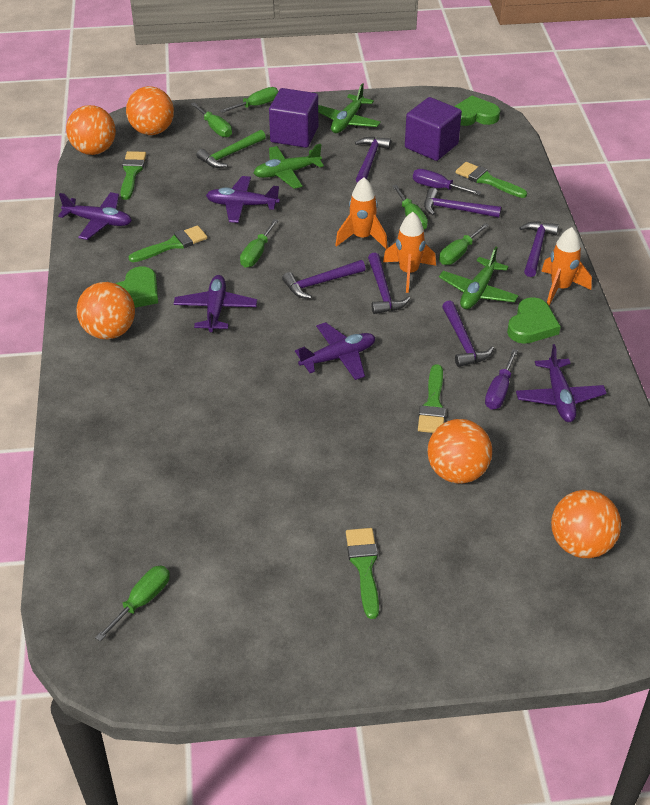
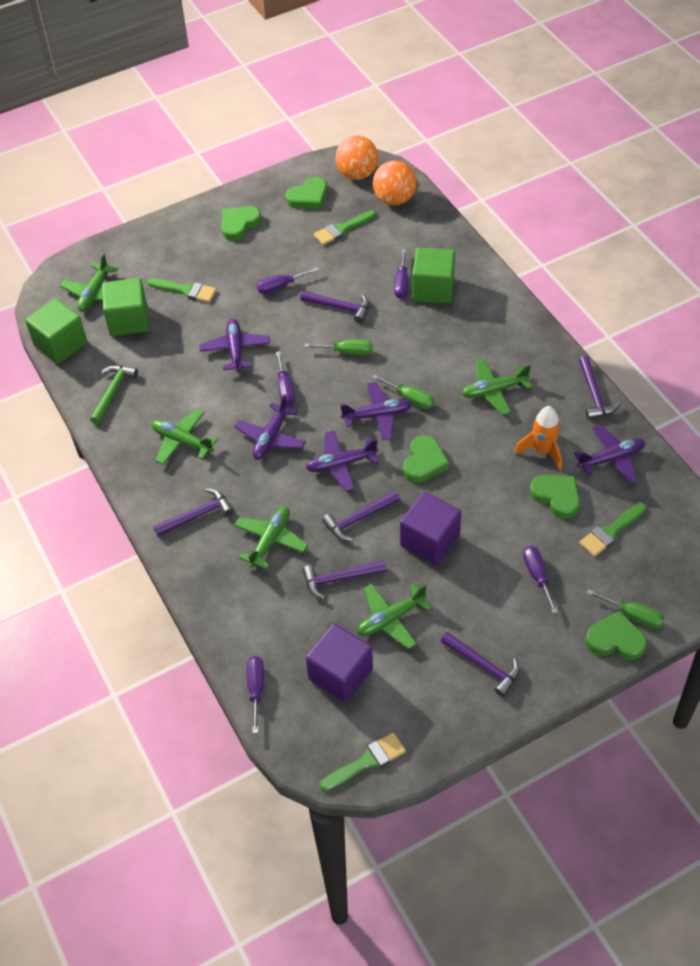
green brush: [121,151,146,200] [128,225,207,262] [346,528,379,619] [418,364,446,433] [455,162,527,198] = 5 -> [147,278,216,302] [314,210,376,245] [320,733,406,791] [579,503,646,557] = 4
green cube: none = 0 -> [25,298,87,364] [102,278,149,336] [412,247,455,304] = 3
green heart: [115,267,158,308] [454,96,500,126] [507,297,561,344] = 3 -> [221,206,261,241] [286,177,327,209] [403,435,450,483] [530,475,580,519] [585,611,647,660] = 5
green plane: [254,144,324,189] [318,83,381,133] [439,247,519,309] = 3 -> [60,253,118,312] [152,409,218,465] [234,507,308,570] [357,583,432,649] [462,359,532,415] = 5
green screwdriver: [95,566,170,641] [191,102,232,137] [220,87,278,113] [240,219,279,268] [392,185,428,230] [439,223,489,265] = 6 -> [304,340,373,355] [372,374,435,409] [587,589,664,629] = 3
orange ball: [66,105,116,155] [77,282,135,339] [126,86,174,135] [427,419,492,484] [551,490,621,558] = 5 -> [335,136,378,180] [373,161,416,205] = 2
orange rocket: [335,177,388,249] [383,212,436,293] [541,227,592,305] = 3 -> [514,406,562,470] = 1
purple screwdriver: [413,169,481,195] [485,349,518,410] = 2 -> [247,656,264,733] [257,267,319,294] [276,351,295,406] [394,249,408,299] [523,546,558,613] = 5

